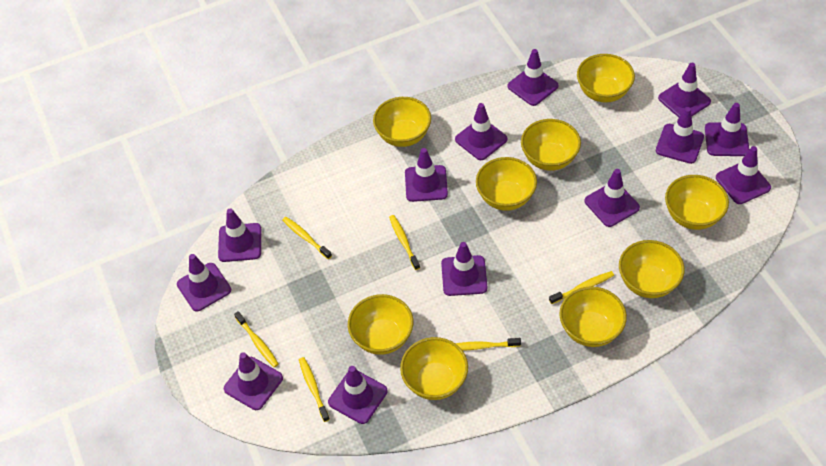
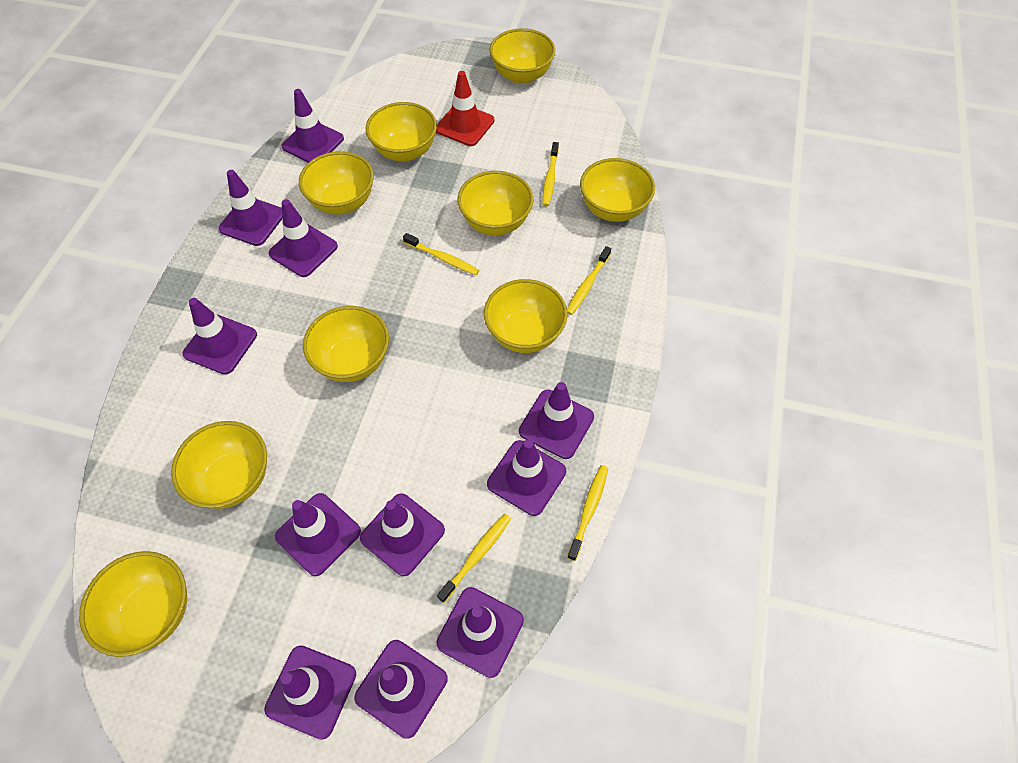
purple traffic cone: [177,254,231,312] [218,208,261,262] [224,352,283,410] [328,366,388,424] [405,148,448,202] [441,242,487,296] [455,103,507,160] [507,49,558,106] [585,169,640,227] [656,107,704,164] [658,63,711,117] [705,103,749,156] [716,146,771,204] = 13 -> [183,298,257,375] [218,170,283,246] [264,645,356,740] [269,199,338,277] [275,493,361,576] [281,89,344,163] [354,640,448,739] [360,493,445,576] [436,587,524,678] [487,439,566,516] [519,382,594,459] = 11
red traffic cone: none = 0 -> [436,71,494,146] = 1
yellow toothbrush: [234,311,279,367] [282,217,332,259] [299,357,330,422] [389,215,420,270] [455,338,521,351] [549,271,614,304] = 6 -> [403,233,479,275] [437,514,511,603] [542,142,559,206] [567,246,611,315] [567,465,608,561] = 5

